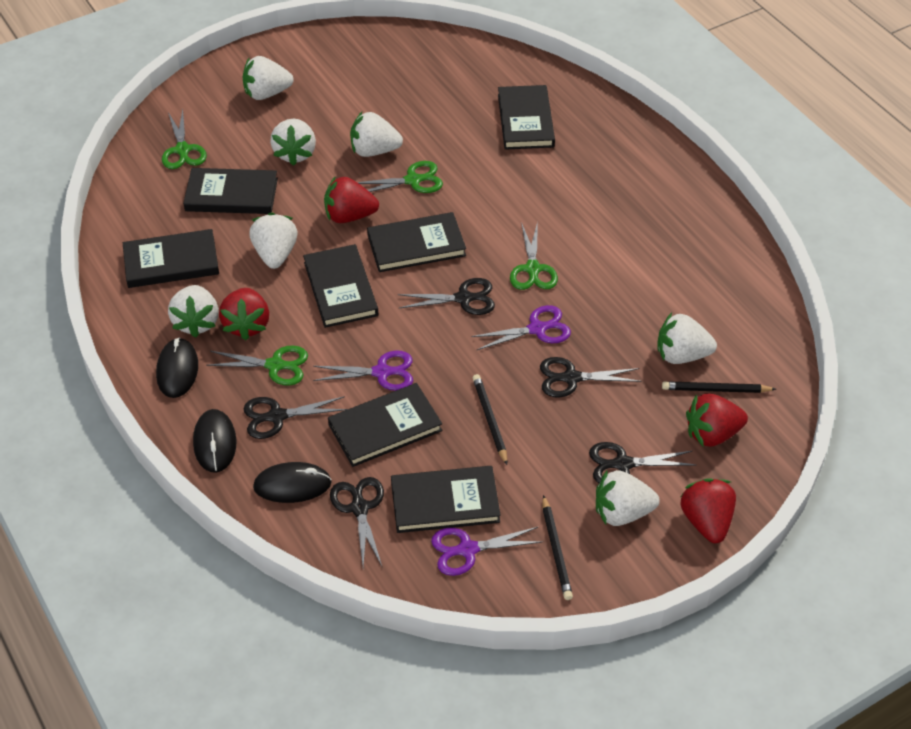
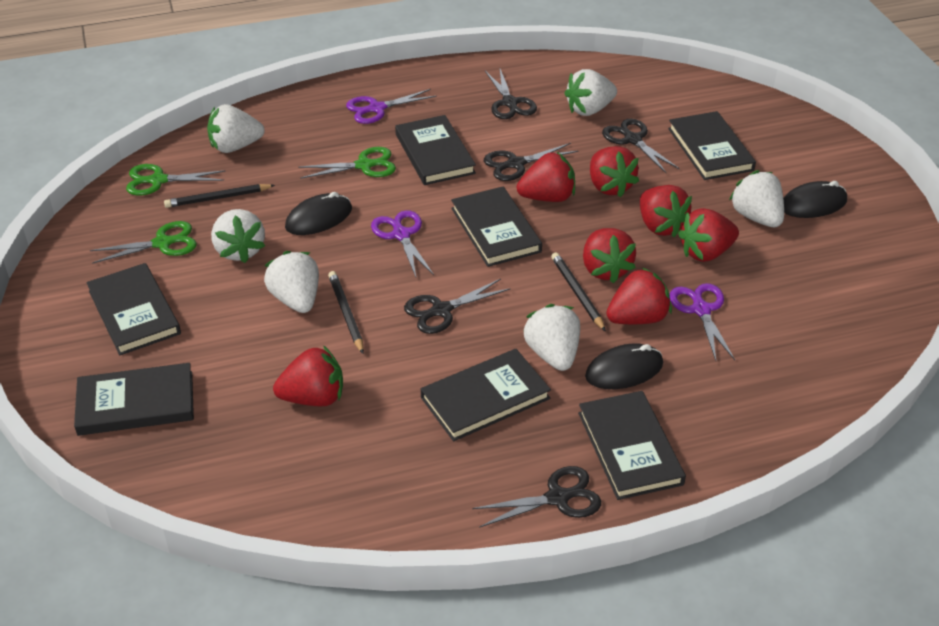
green scissors: [162,109,207,169] [206,346,308,386] [357,161,443,193] [510,221,558,290] = 4 -> [90,221,197,264] [126,164,225,195] [298,147,396,179] = 3
red strawberry: [219,288,269,340] [324,177,379,223] [681,478,736,543] [686,393,748,447] = 4 -> [273,345,343,407] [517,152,575,202] [583,228,636,283] [590,146,639,197] [606,267,672,324] [640,185,692,237] [678,208,739,262] = 7
white strawberry: [168,285,219,338] [243,56,294,100] [249,212,297,269] [270,119,316,166] [350,112,403,157] [596,470,660,526] [657,313,717,364] = 7 -> [207,104,265,153] [211,209,265,263] [264,251,319,313] [524,304,580,371] [564,69,617,116] [729,170,784,227] = 6

